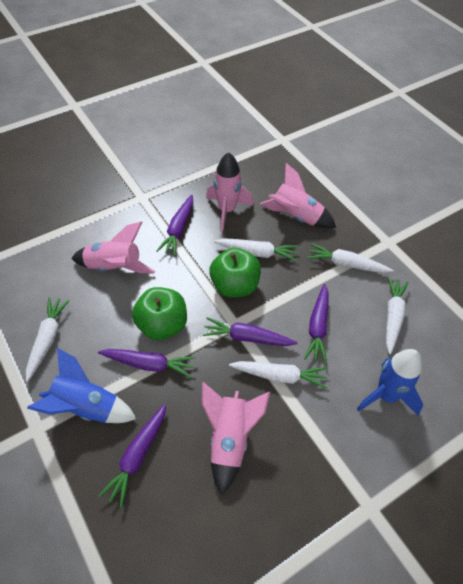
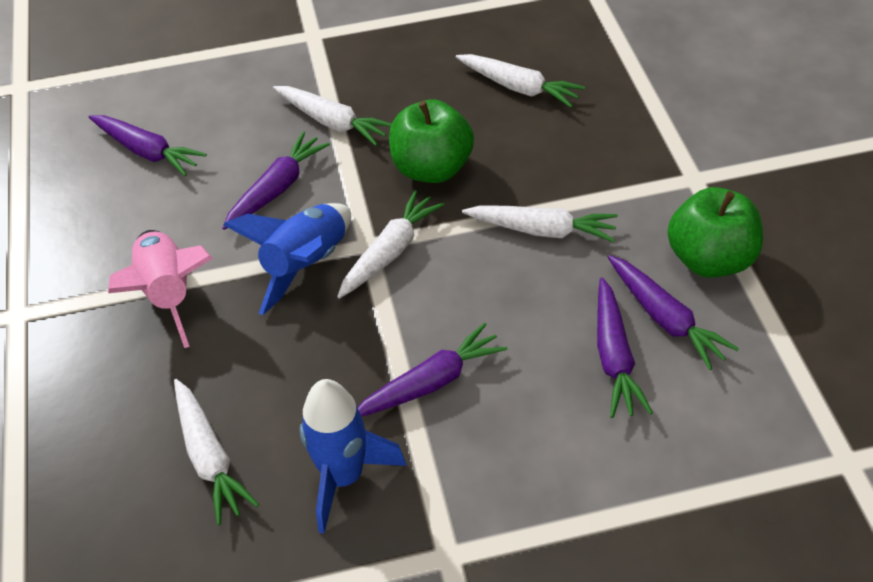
pink rocket: [71,222,155,274] [201,382,270,495] [206,152,253,231] [260,163,336,228] = 4 -> [108,230,213,348] = 1

